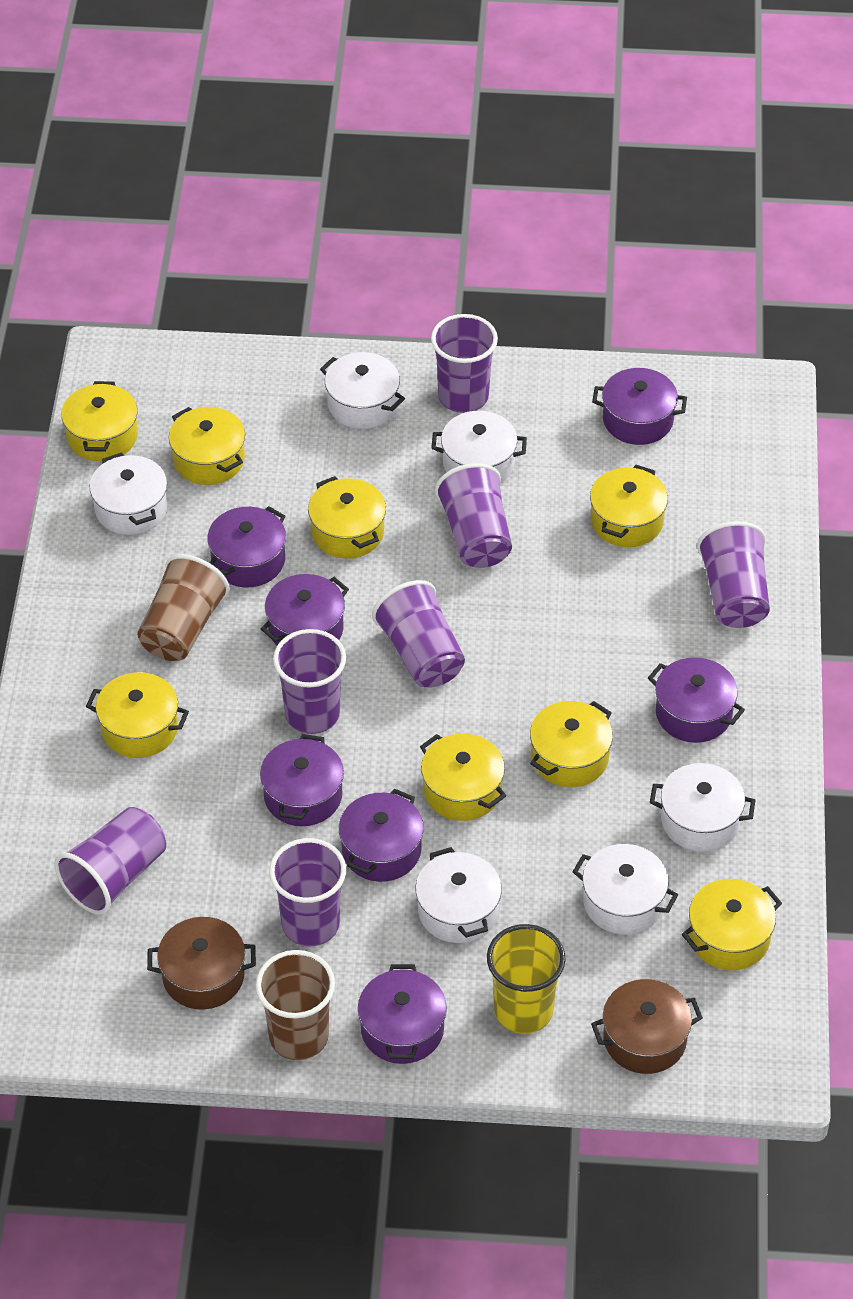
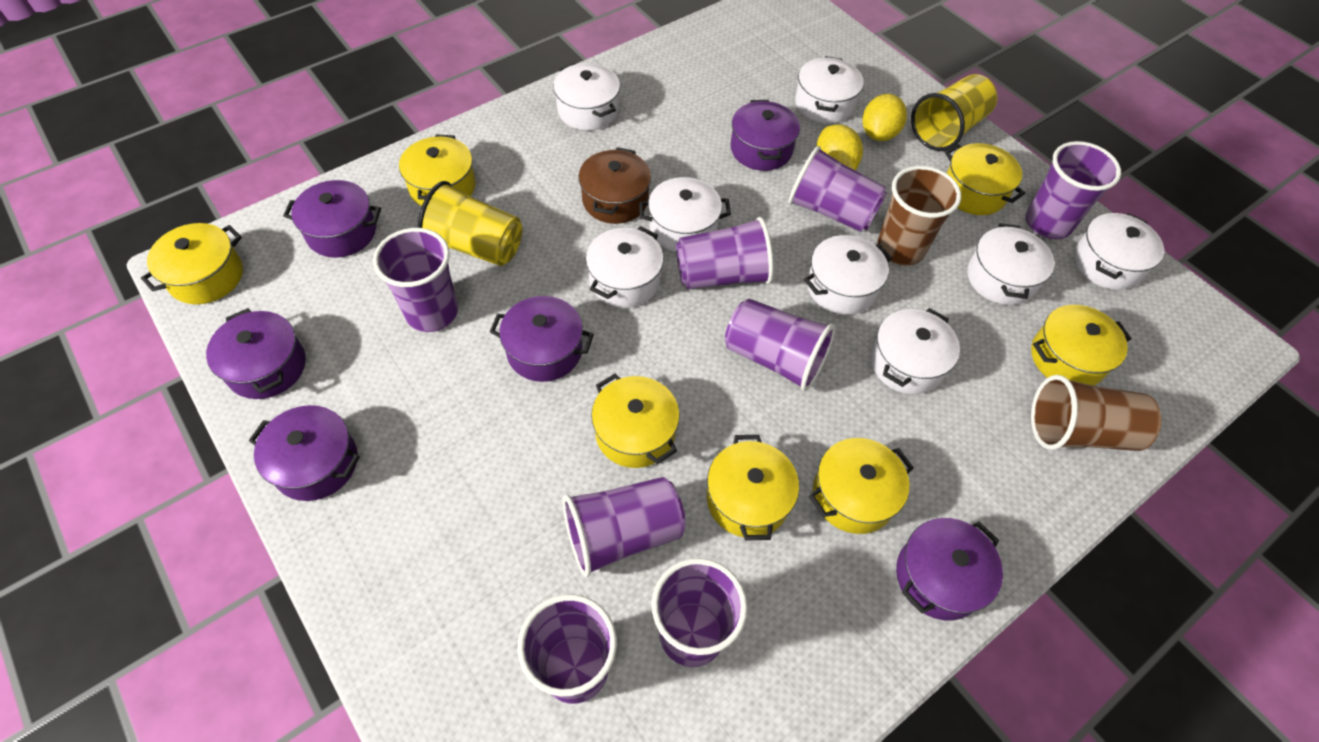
brown pot: [147,917,256,1010] [591,979,703,1074] = 2 -> [579,147,651,224] = 1
purple cup: [54,807,166,915] [269,838,346,946] [273,629,346,734] [372,580,465,687] [431,314,498,413] [435,463,512,568] [697,521,770,628] = 7 -> [373,228,458,332] [518,594,617,704] [562,477,686,577] [652,558,748,667] [676,217,774,290] [725,299,836,391] [788,146,887,232] [1026,141,1121,239] = 8
purple pot: [207,506,286,588] [260,734,344,826] [261,574,349,645] [339,789,424,882] [358,964,447,1064] [592,368,687,445] [648,657,745,743] = 7 -> [206,308,306,399] [249,405,360,501] [283,180,381,257] [490,296,594,382] [731,100,800,171] [896,518,1003,621] = 6
white pot: [90,452,167,535] [320,352,405,429] [415,847,502,943] [431,411,527,483] [573,844,678,934] [650,763,756,852] = 6 -> [553,63,620,130] [586,226,664,308] [639,177,731,252] [795,56,864,124] [804,235,892,315] [870,308,960,394] [967,223,1054,305] [1074,213,1164,290] = 8
yellow cup: [487,924,566,1034] = 1 -> [417,181,522,266] [911,74,997,151] = 2
yellow lemon: none = 0 -> [817,124,863,171] [862,94,907,141] = 2
yellow pot: [61,381,138,461] [86,672,189,758] [169,407,245,485] [308,476,386,558] [420,733,506,821] [530,701,613,787] [590,465,668,547] [682,879,782,970] = 8 -> [141,223,243,305] [399,134,476,206] [591,374,680,468] [707,435,799,541] [809,438,914,534] [945,143,1025,215] [1031,305,1132,386] = 7

